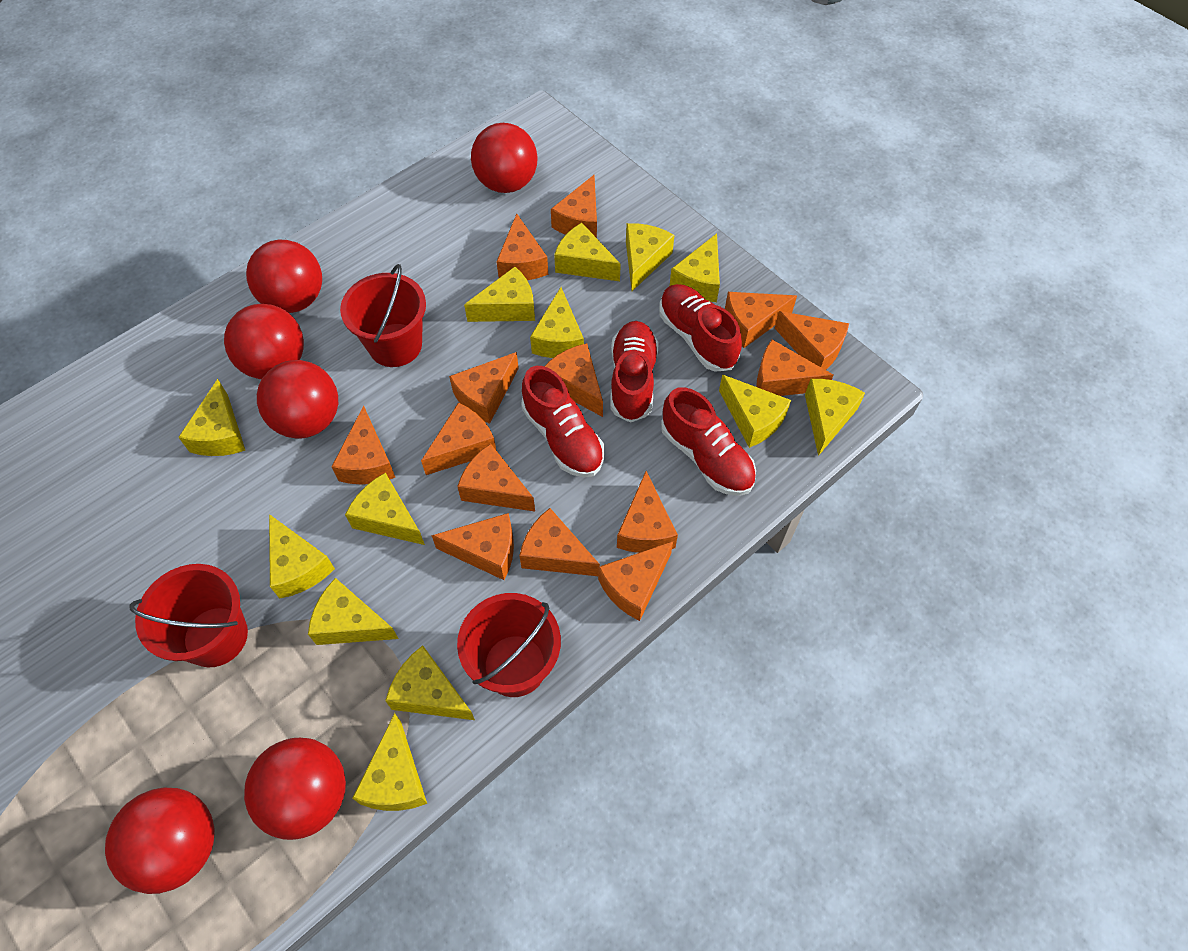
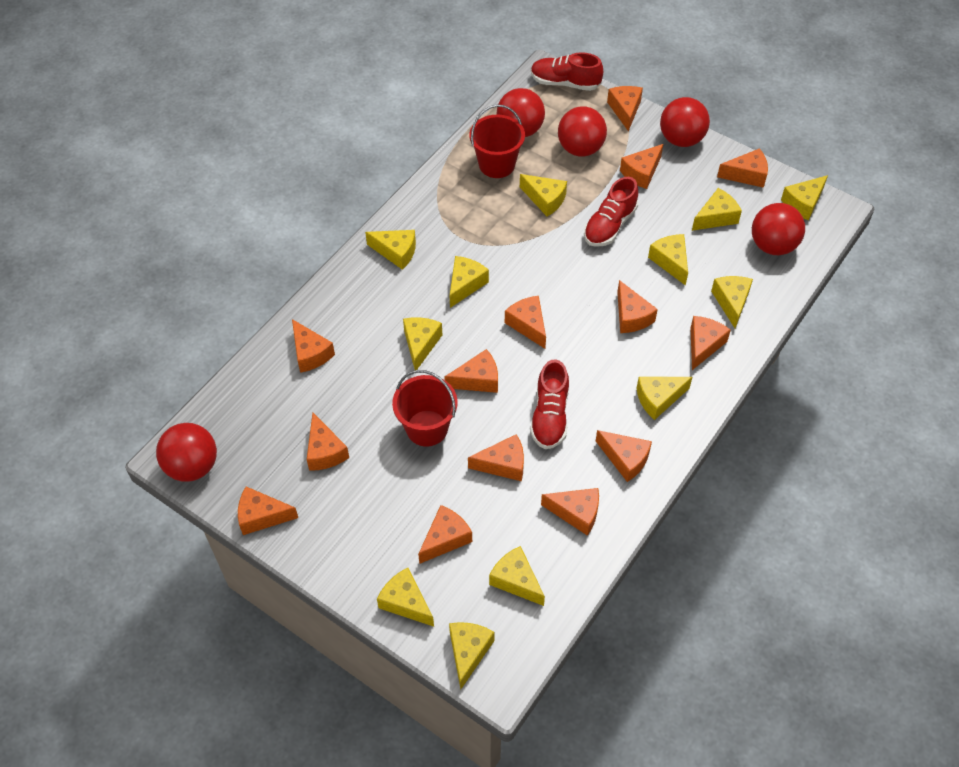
red ball: [105,788,215,894] [224,304,304,379] [244,738,346,840] [246,240,322,313] [257,360,338,439] [471,123,538,193] = 6 -> [156,423,217,482] [497,88,545,137] [558,106,607,157] [660,97,710,147] [752,203,805,255] = 5
red bucket: [129,564,248,667] [340,264,426,367] [457,593,561,697] = 3 -> [392,370,458,447] [469,104,525,178] = 2
red shoe: [521,366,604,477] [611,321,659,423] [659,284,742,372] [661,387,756,496] = 4 -> [530,359,569,449] [531,52,603,91] [584,177,638,247] = 3
yellow cheese: [178,379,245,456] [269,514,335,599] [308,578,399,645] [345,473,425,545] [352,713,427,811] [385,645,475,720] [464,267,535,322] [530,287,584,358] [554,223,621,281] [626,223,674,291] [670,233,720,302] [719,374,791,448] [805,379,865,456] = 13 -> [365,230,416,270] [377,568,434,627] [403,317,443,370] [449,622,494,689] [450,256,489,308] [489,546,545,606] [520,174,567,217] [636,377,692,420] [648,234,688,286] [692,188,742,231] [711,276,753,328] [781,175,828,221] = 12

